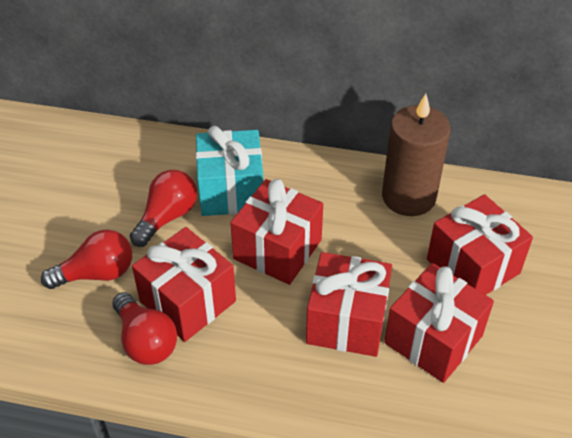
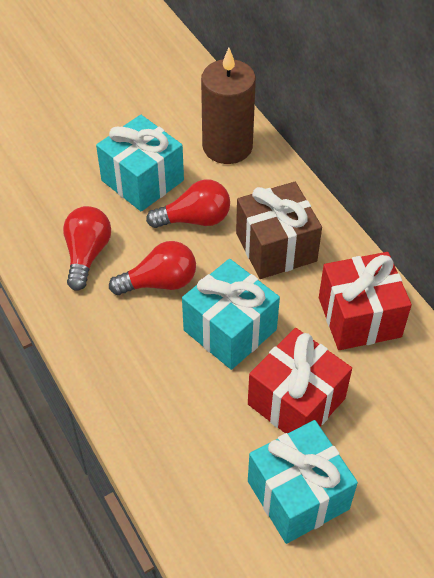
brown gift: none = 0 -> [236,182,322,279] = 1
red gift: [132,227,236,342] [231,179,323,285] [306,252,392,357] [384,263,494,383] [427,194,533,295] = 5 -> [248,328,352,434] [319,252,412,350] = 2
turquoise gift: [196,126,263,216] = 1 -> [96,115,184,212] [182,259,280,370] [248,420,358,544] = 3

